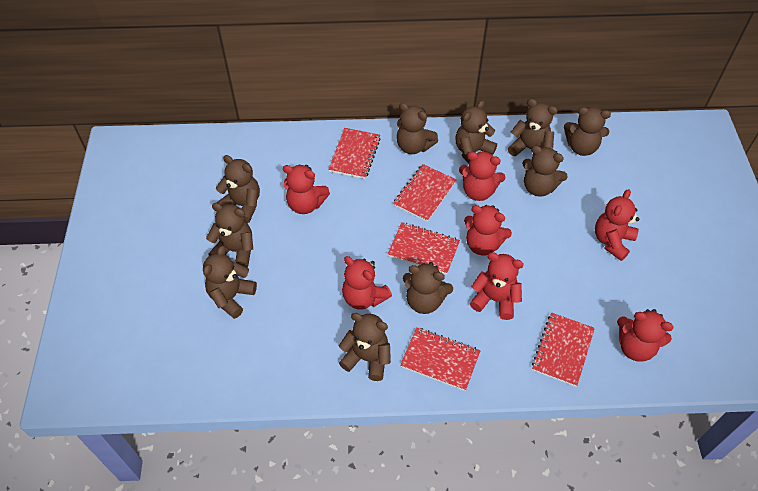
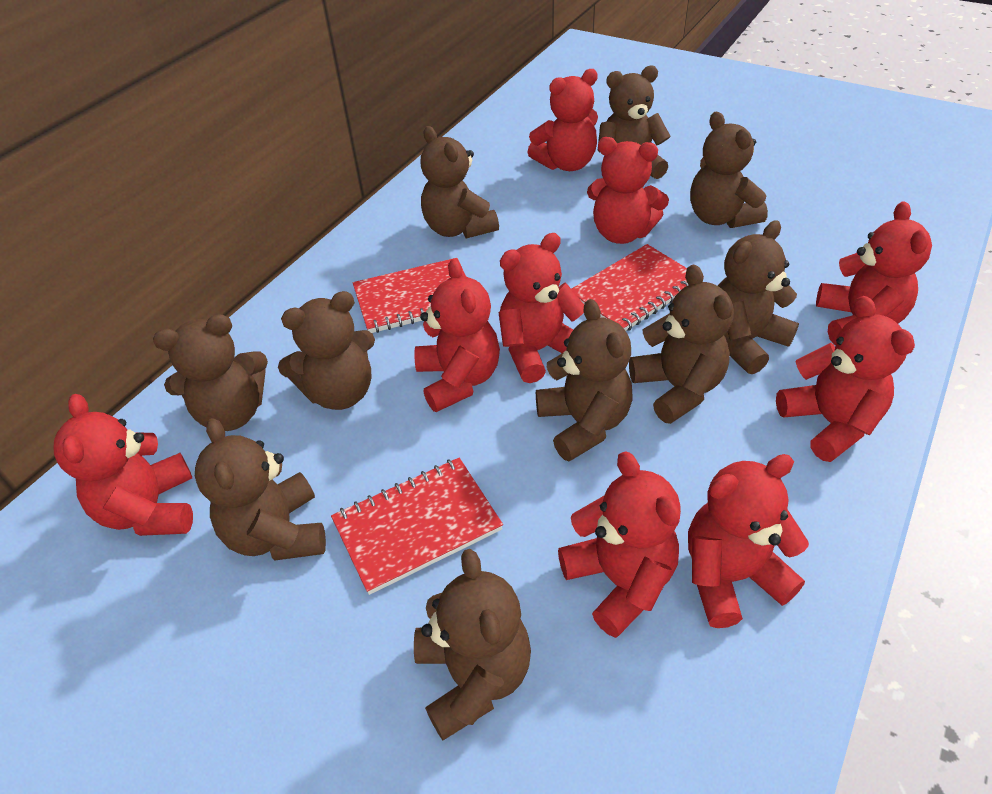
red notebook: [328,128,381,179] [388,222,460,275] [393,164,457,222] [400,327,480,391] [532,313,595,387] = 5 -> [331,458,503,595] [353,258,466,333] [572,244,688,331] = 3
red teddy bear: [283,165,330,214] [342,256,392,310] [459,151,505,201] [464,205,512,255] [470,252,524,320] [595,189,639,261] [617,309,673,362] = 7 -> [53,394,193,536] [414,259,500,412] [498,233,584,383] [527,69,598,171] [558,451,681,638] [587,137,669,244] [688,454,809,628] [776,296,915,462] [816,202,932,345] = 9

